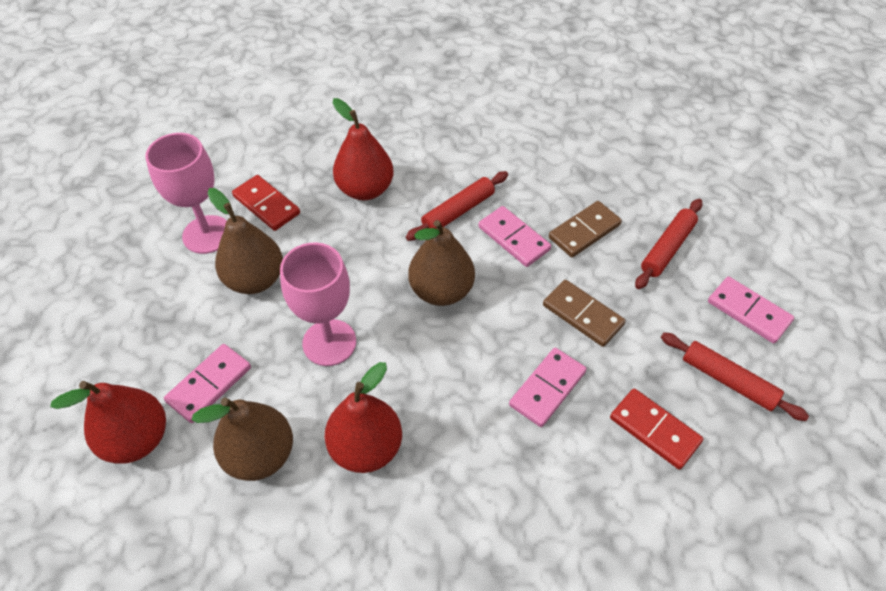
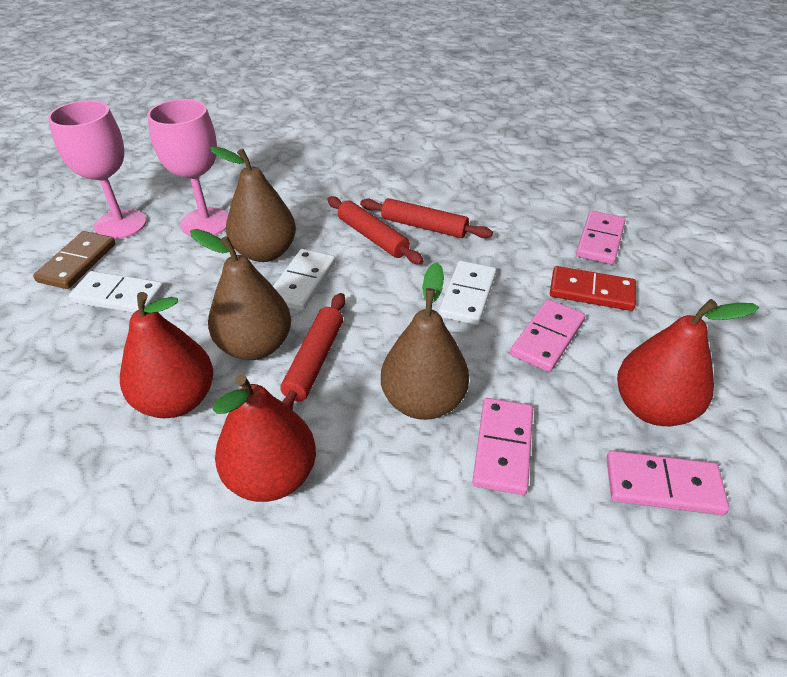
brown domino: [543,280,626,347] [549,201,622,257] = 2 -> [33,231,115,289] = 1
red domino: [232,175,300,231] [610,388,703,470] = 2 -> [550,266,636,311] = 1
white domino: none = 0 -> [69,271,164,313] [273,249,336,311] [438,261,496,325] = 3

